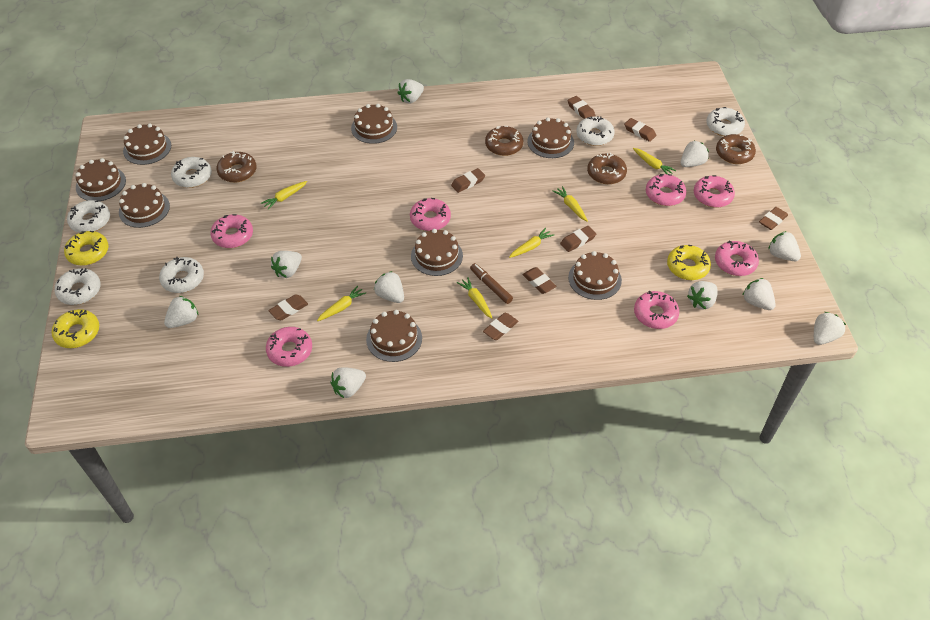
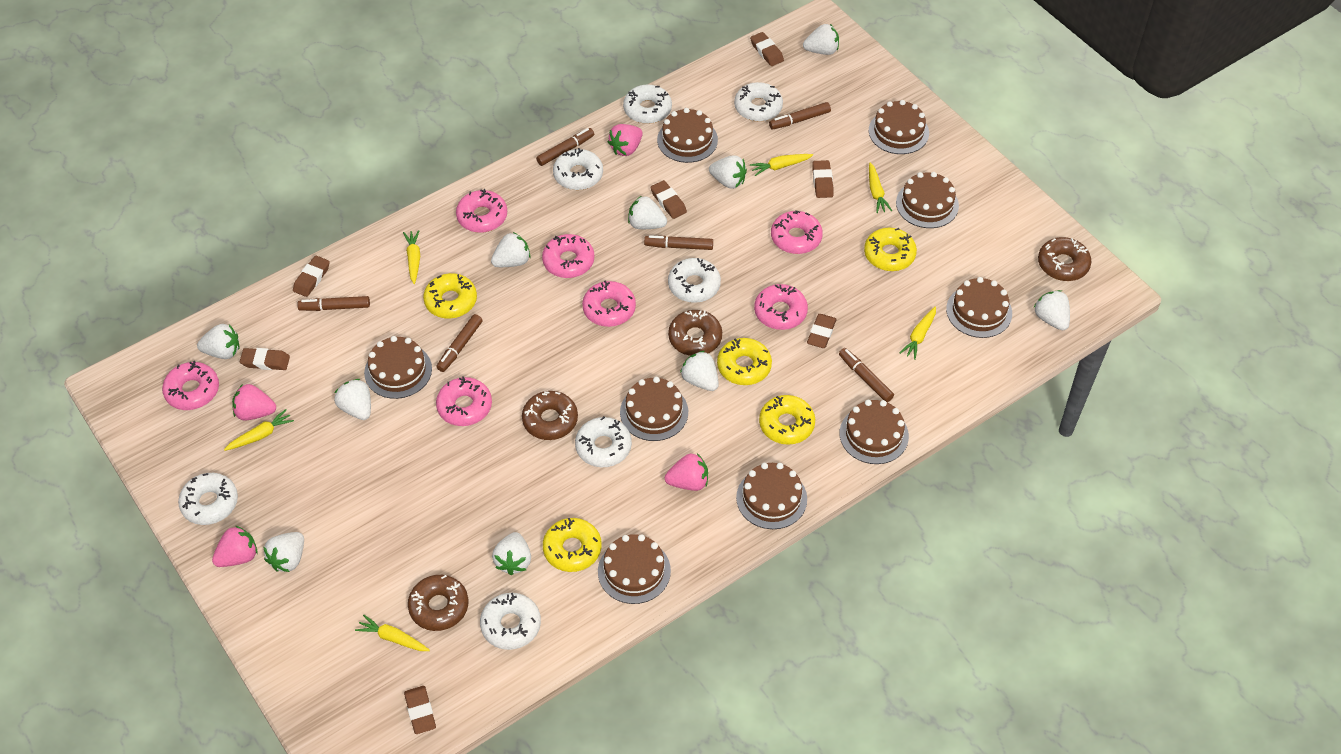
brown cake: [76,158,126,201] [119,183,170,228] [123,124,171,165] [351,104,397,144] [366,310,422,362] [411,229,463,276] [527,118,574,158] [568,251,622,300] = 8 -> [364,336,432,399] [598,534,671,604] [620,377,688,441] [657,108,718,163] [736,463,807,529] [840,400,909,464] [869,100,929,154] [896,172,959,228] [946,277,1012,338] = 9
brown eraser: [269,294,308,320] [451,168,485,193] [483,313,518,340] [522,267,556,294] [560,226,596,252] [568,96,595,119] [624,118,656,142] [759,207,788,230] = 8 -> [240,348,290,370] [293,256,330,297] [404,686,436,734] [650,180,687,219] [750,32,784,66] [807,314,836,348] [812,160,834,198] = 7
brown marker: [470,263,513,304] = 1 -> [297,296,370,311] [436,314,483,372] [536,128,594,166] [644,235,713,250] [769,102,831,130] [839,348,894,402] = 6
pink strawberry: none = 0 -> [212,526,257,567] [232,384,276,420] [608,124,643,156] [665,453,708,491] = 4
white donut: [55,268,101,305] [67,200,110,233] [159,257,204,293] [171,157,212,188] [576,116,615,146] [706,107,745,136] = 6 -> [178,473,238,525] [480,593,541,650] [553,148,603,190] [575,416,632,467] [623,85,672,124] [668,258,721,303] [734,82,783,121] = 7
yellow donut: [52,309,99,348] [64,231,109,266] [667,245,711,280] = 3 -> [423,273,477,319] [543,518,602,572] [717,338,772,385] [759,395,815,445] [864,228,917,271] = 5

